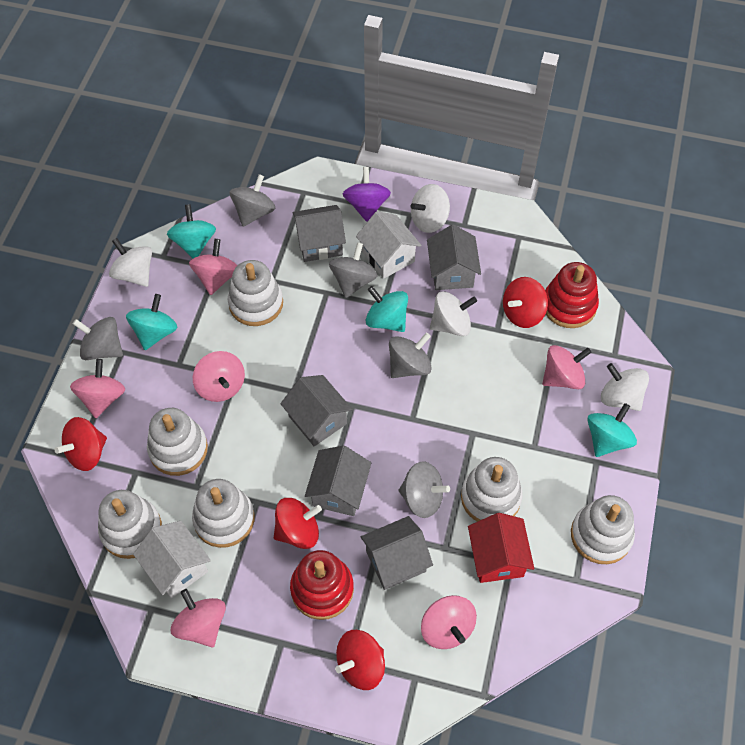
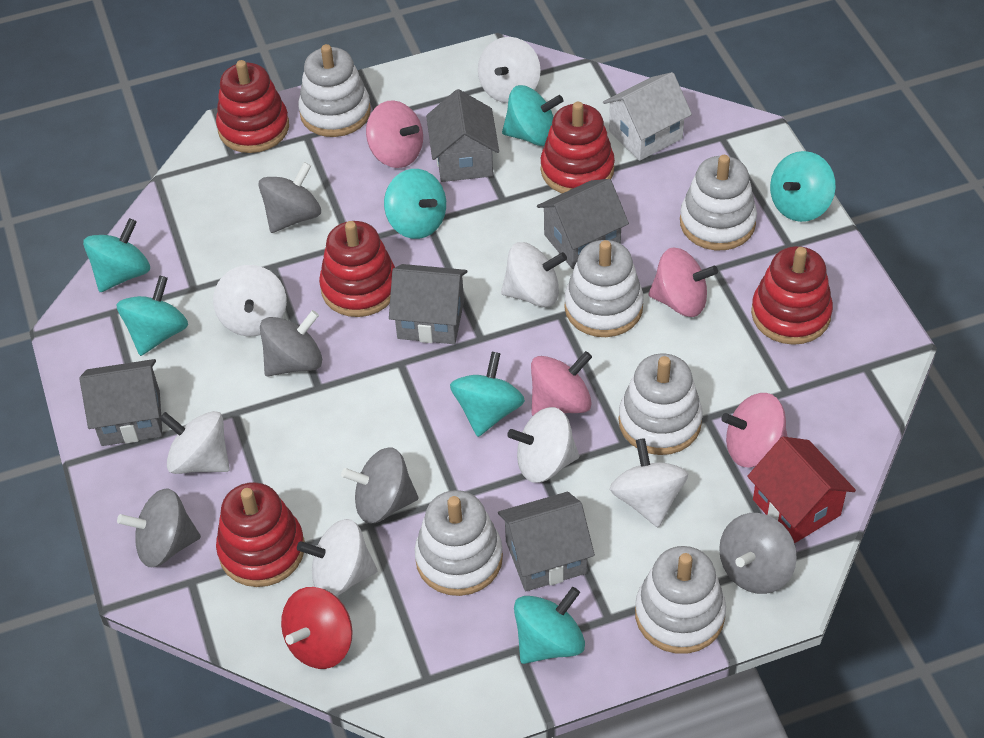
pink spinning top: [70,359,125,418] [171,589,226,647] [189,239,237,295] [193,351,245,402] [421,595,477,649] [542,345,591,389] = 6 -> [366,100,423,168] [531,351,592,416] [648,247,718,317] [721,393,788,467] = 4
purple spinning top: [343,167,391,222] = 1 -> none = 0
red spinning top: [55,417,107,471] [274,498,322,549] [335,630,385,690] [503,277,548,328] = 4 -> [281,587,353,669] = 1
red stacking toy: [290,550,354,620] [545,262,599,328] = 2 -> [216,60,289,153] [216,482,305,587] [319,221,395,317] [541,102,615,193] [751,246,833,345] = 5
turquoise spinning top: [126,294,177,350] [167,204,216,258] [366,286,408,332] [587,403,637,457] = 4 -> [83,218,150,292] [116,275,188,356] [384,169,446,239] [450,352,525,437] [502,85,563,146] [514,587,585,664] [770,151,836,222] = 7
white house: [133,521,211,598] [356,211,422,279] = 2 -> [603,72,692,161] = 1
white spinning top: [109,238,152,287] [411,184,450,233] [430,291,477,336] [601,363,649,411] = 4 -> [159,411,230,474] [213,265,287,337] [297,519,377,597] [478,37,541,103] [501,242,567,307] [507,407,579,483] [610,438,688,527] = 7

